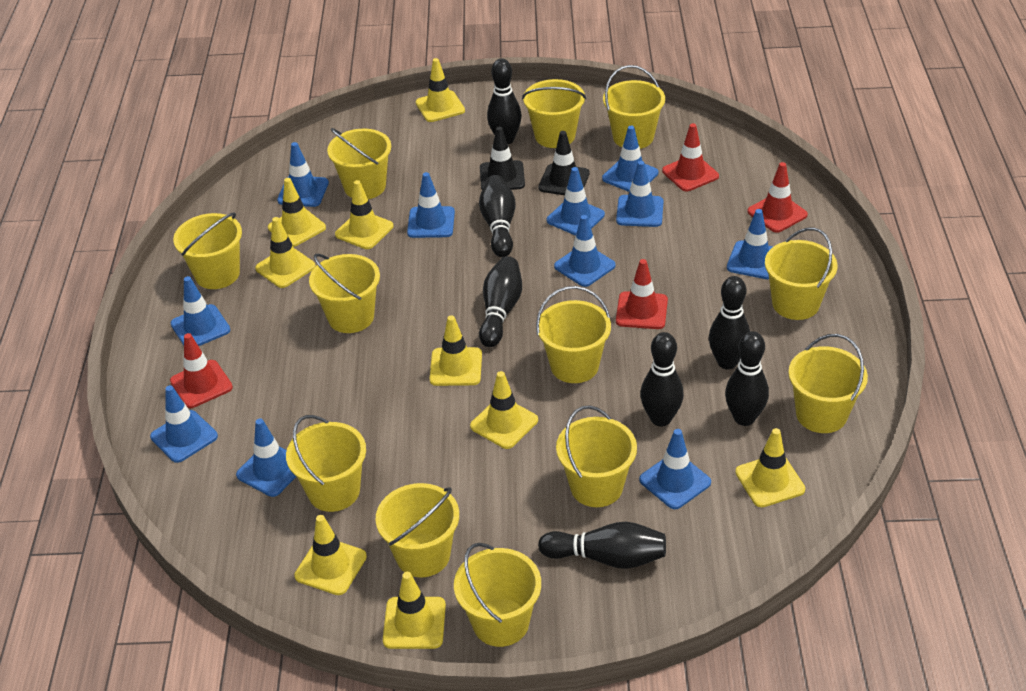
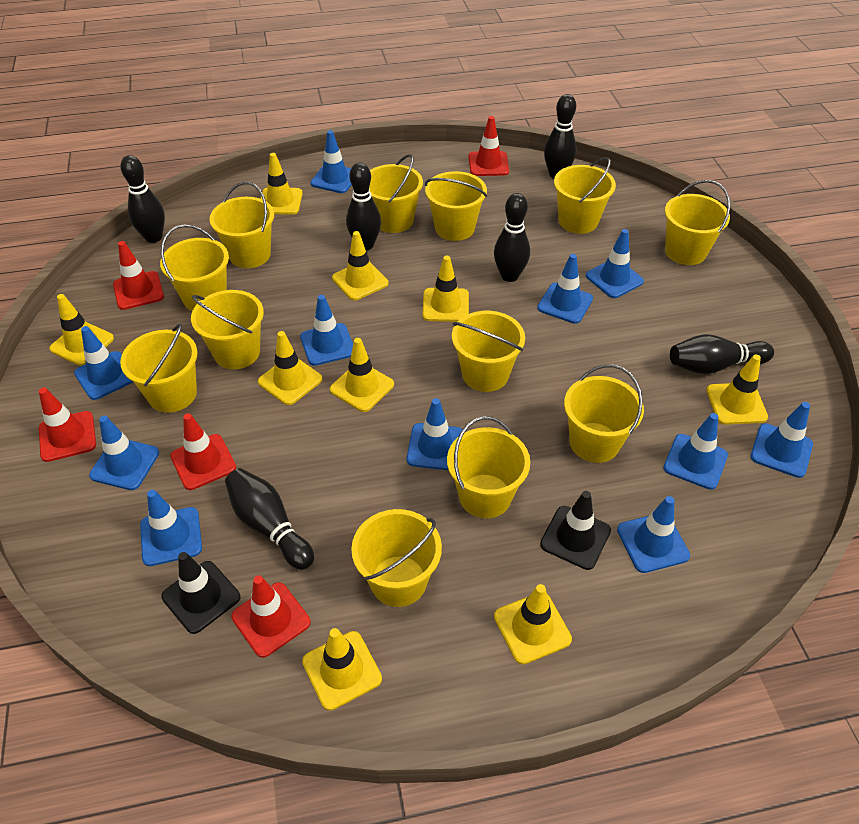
black bowling pin: [479,175,515,257] [479,256,522,347] [487,59,522,144] [538,522,666,569] [640,332,684,426] [709,276,750,369] [725,331,769,426] = 7 -> [120,155,165,243] [225,468,314,570] [346,163,381,251] [494,193,530,282] [544,94,577,179] [670,334,774,374] = 6
red traffic cone: [170,333,233,408] [616,259,668,329] [662,123,719,191] [747,162,808,233] = 4 -> [39,388,96,462] [113,241,164,310] [170,413,236,490] [231,575,311,658] [469,116,509,176] = 5

